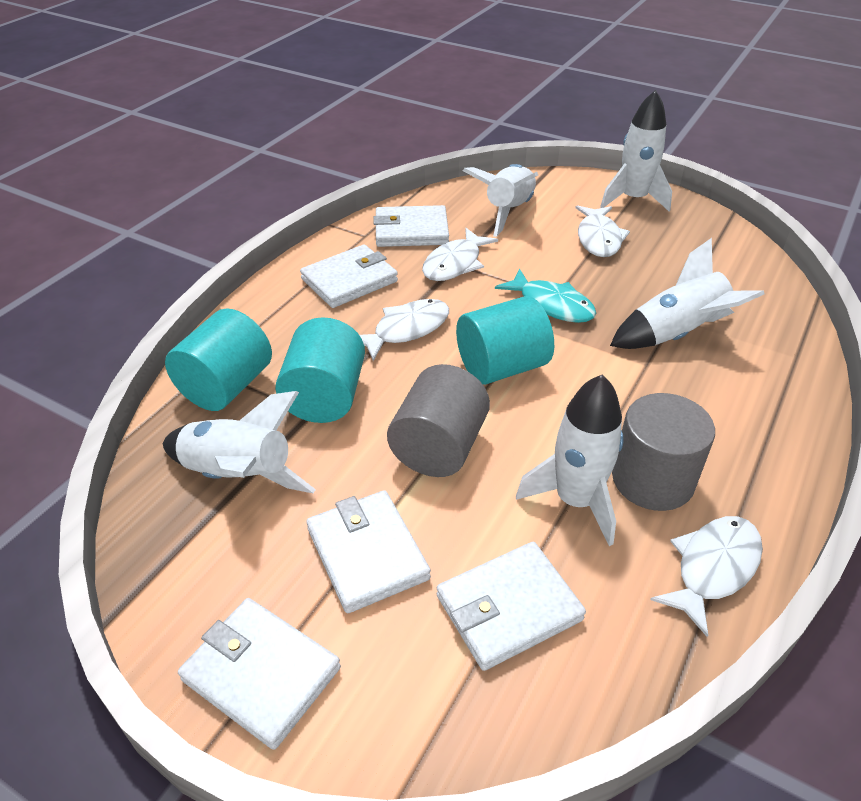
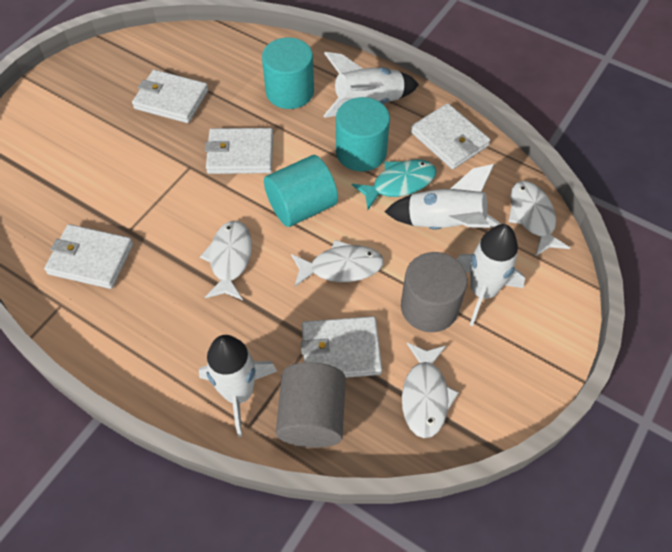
white rocket: [163,391,316,494] [463,164,538,237] [516,375,624,546] [600,90,672,211] [610,238,764,349] = 5 -> [199,335,277,437] [323,52,419,118] [384,164,501,230] [457,224,525,326] = 4

